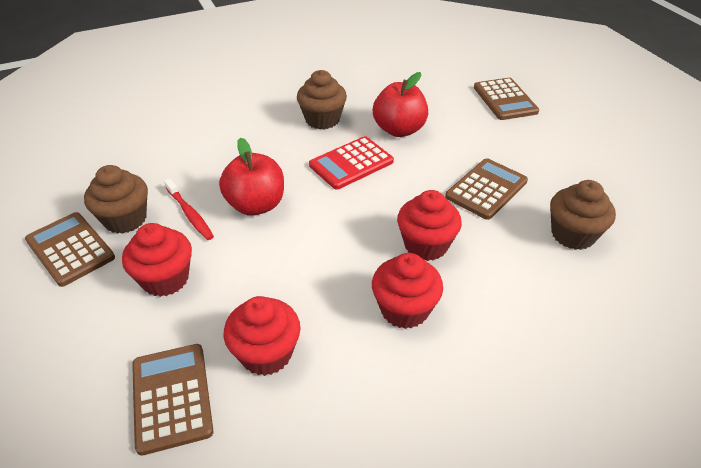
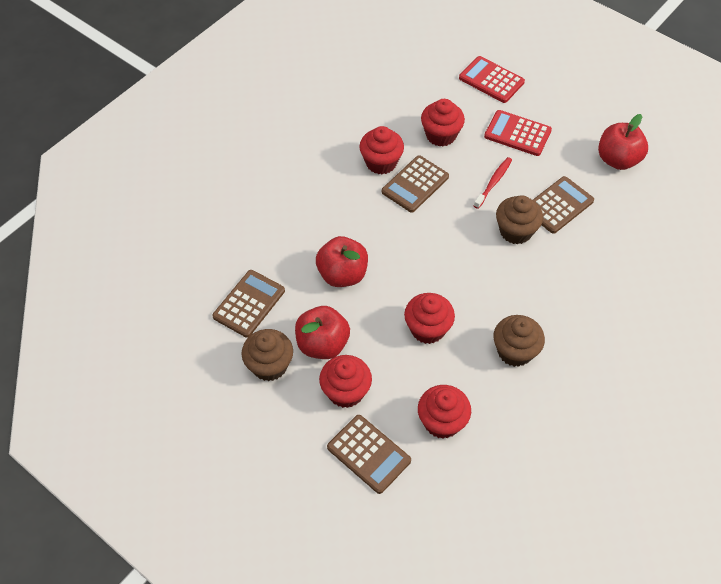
red apple: [219,138,284,216] [373,72,428,137] = 2 -> [295,306,350,359] [316,236,368,287] [598,114,648,170] = 3
red calculator: [309,136,394,190] = 1 -> [459,56,525,103] [484,110,552,156] = 2
red cupcake: [122,223,192,297] [224,296,301,376] [372,253,443,329] [397,190,462,261] = 4 -> [319,355,372,408] [359,126,404,175] [404,293,455,344] [418,385,471,439] [421,99,465,146] = 5

